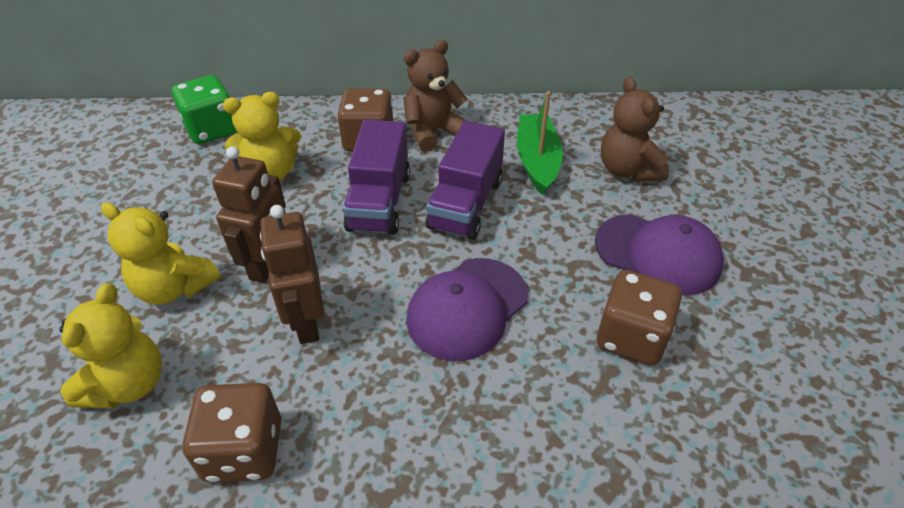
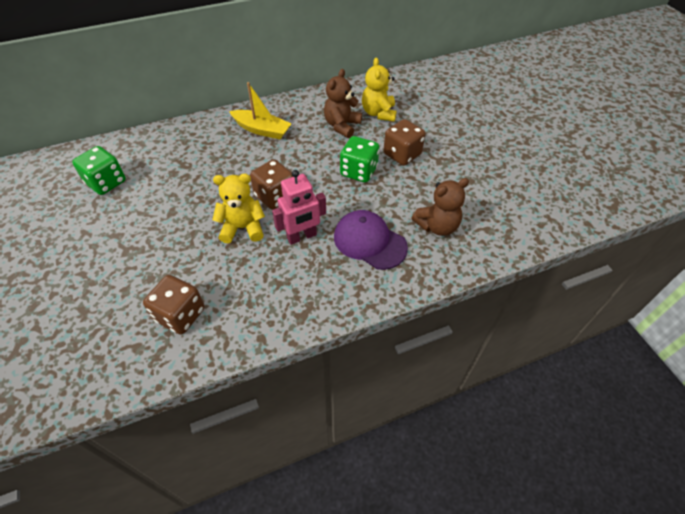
brown robot: [212,146,286,283] [260,205,324,344] = 2 -> none = 0
green boat: [517,91,563,195] = 1 -> none = 0
green dice: [172,75,237,144] = 1 -> [72,146,126,195] [340,136,379,183] = 2
pink robot: none = 0 -> [272,170,326,245] = 1
purple cap: [406,258,528,361] [595,214,724,296] = 2 -> [334,210,408,270] = 1
purple truck: [343,120,410,235] [426,121,505,240] = 2 -> none = 0
yellow boat: none = 0 -> [229,82,292,139] = 1
yellow teddy bear: [59,283,162,408] [101,202,221,304] [223,92,301,181] = 3 -> [212,174,265,243] [362,58,397,122] = 2

